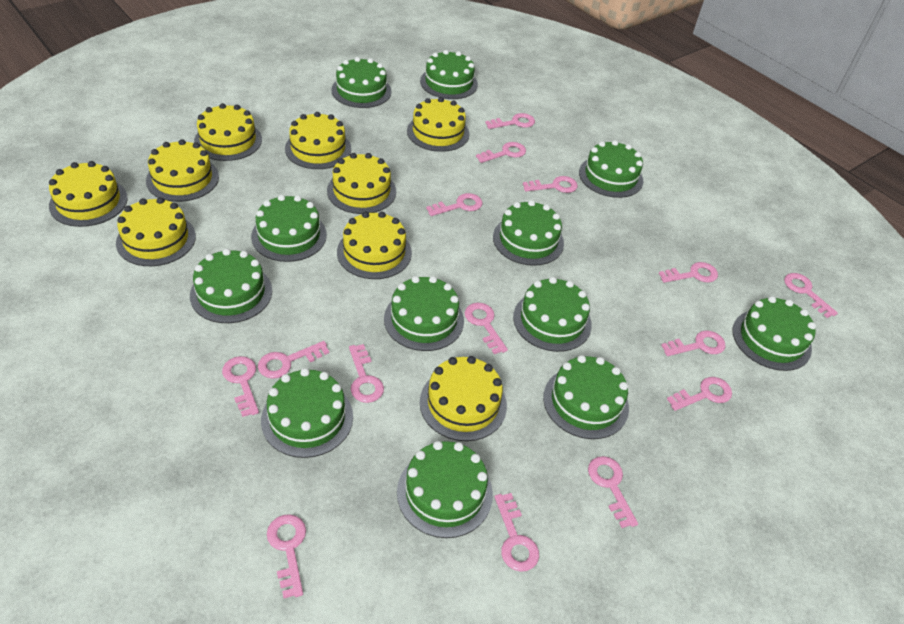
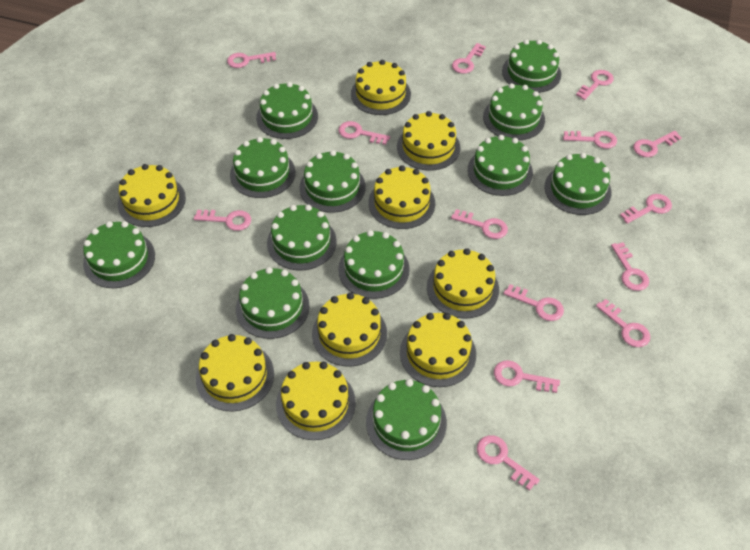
pink key: [222,356,259,417] [258,341,330,379] [267,514,306,598] [349,344,384,403] [426,193,482,216] [465,303,508,354] [476,142,526,163] [485,113,535,129] [494,493,539,572] [523,176,578,193] [588,456,638,528] [659,262,718,283] [661,330,725,356] [667,377,732,411] [784,273,838,318] = 15 -> [194,210,251,231] [227,52,276,68] [338,121,390,145] [451,209,508,239] [452,43,486,74] [477,435,540,491] [494,360,560,393] [503,284,564,321] [563,131,617,149] [576,70,614,100] [596,299,650,347] [611,242,649,291] [620,194,672,224] [633,131,682,157] = 14

